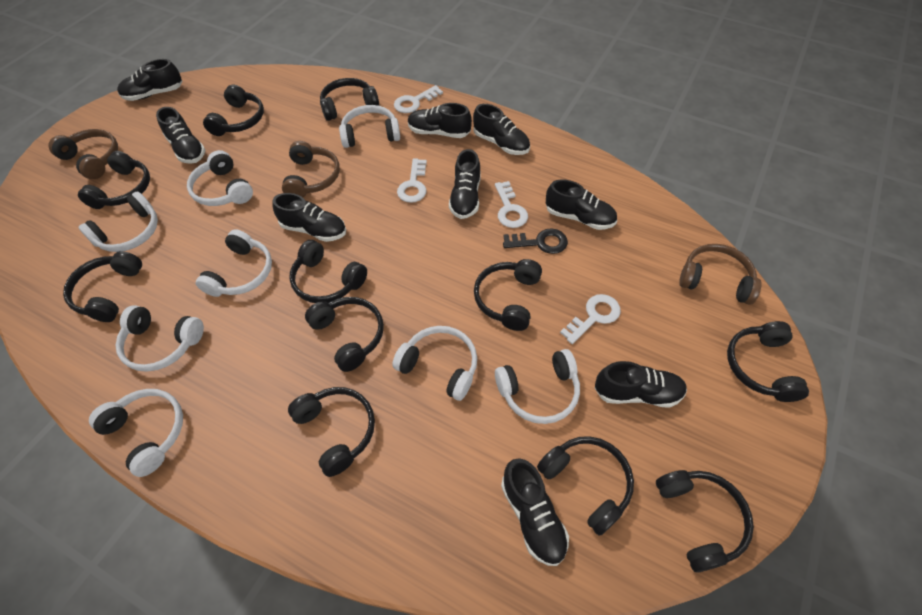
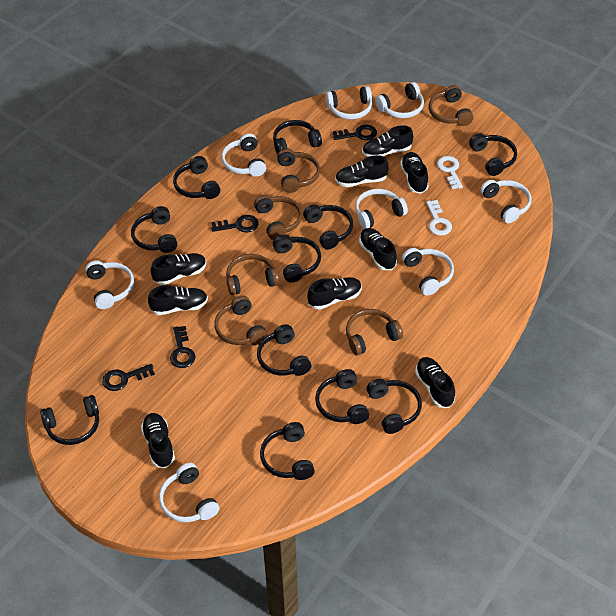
black key: [503,228,568,254] = 1 -> [102,364,155,391] [170,326,196,368] [211,215,259,233] [333,125,377,140] = 4
brown headphones: [48,129,118,179] [282,141,340,197] [679,244,761,305] = 3 -> [214,296,268,345] [226,254,280,295] [254,195,302,240] [277,148,320,193] [346,309,403,355] [429,85,473,126] = 6
white key: [394,85,443,113] [397,159,427,203] [495,181,528,228] [560,294,621,344] = 4 -> [426,200,452,236] [437,156,463,189] = 2

